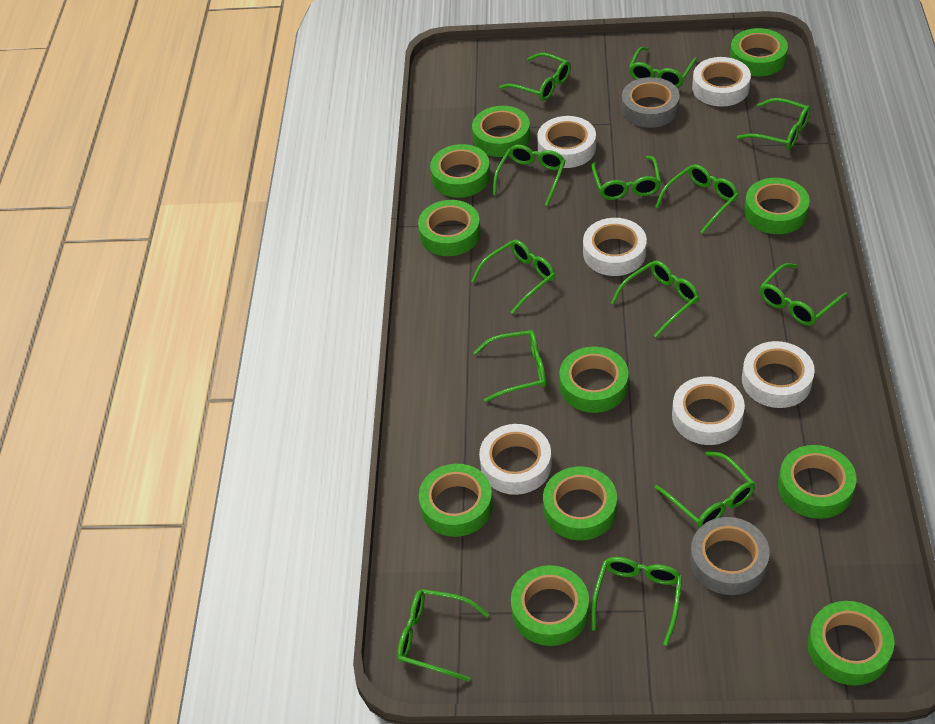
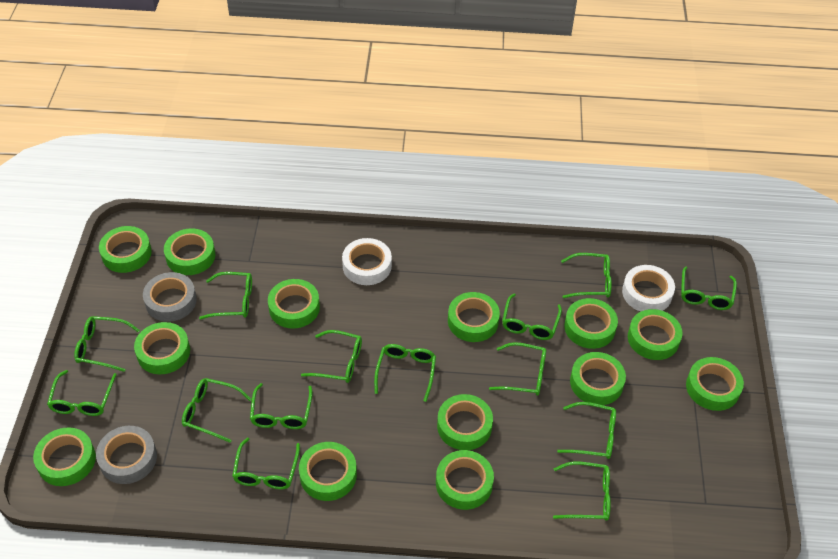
green glasses: [397,589,489,682] [471,240,555,314] [473,330,546,402] [493,145,565,206] [499,53,571,101] [591,156,661,200] [591,557,682,646] [611,260,700,337] [629,47,697,88] [655,164,739,234] [655,451,755,528] [737,98,810,150] [760,263,848,326] = 13 -> [47,370,117,416] [74,316,140,372] [182,378,252,443] [199,272,252,320] [232,438,300,489] [250,383,313,429] [301,330,362,383] [374,344,436,402] [489,342,546,396] [502,294,562,340] [553,461,611,521] [557,402,616,459] [561,253,612,298] [681,266,737,310] = 14
green tape: [418,200,481,256] [419,464,493,537] [430,144,490,198] [472,106,530,157] [511,565,589,646] [543,466,617,540] [559,347,628,413] [730,28,788,76] [744,178,810,234] [778,445,857,519] [808,601,894,685] = 11 -> [33,427,96,486] [99,226,152,273] [134,322,190,374] [164,228,215,275] [268,279,320,329] [299,442,357,501] [436,450,494,510] [437,394,493,450] [448,292,500,342] [564,298,618,349] [570,352,626,405] [628,309,682,360] [686,357,744,411] = 13
white tape: [479,424,552,495] [537,116,596,168] [583,218,647,276] [672,376,745,445] [692,57,751,107] [742,341,815,408] = 6 -> [342,238,392,285] [622,265,675,311] = 2

